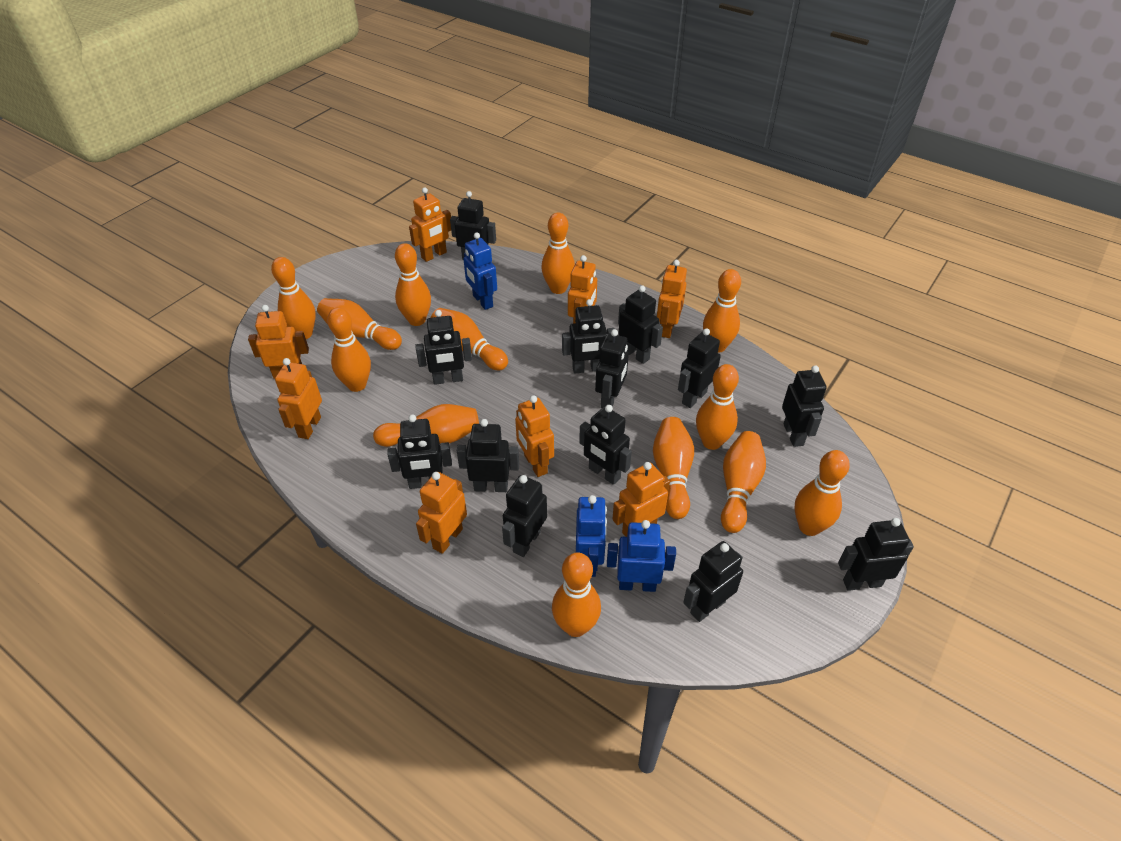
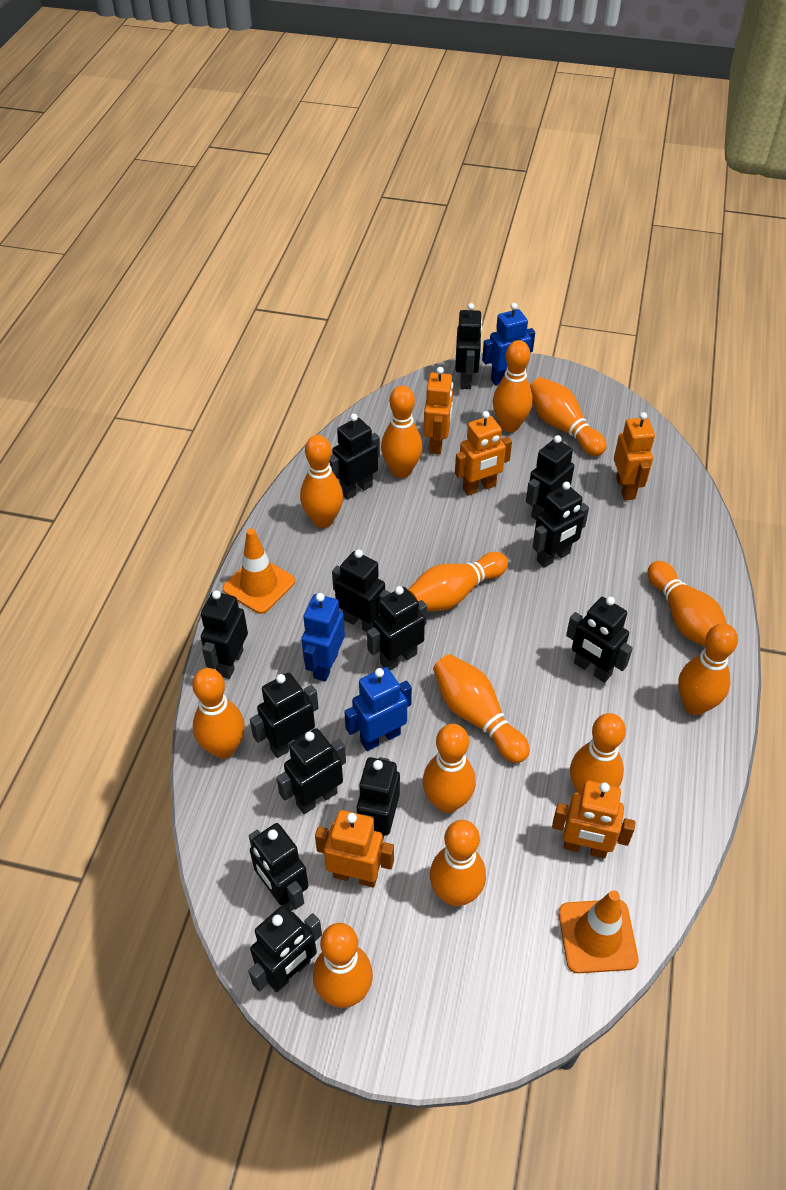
orange robot: [248,305,309,379] [275,358,322,439] [409,187,451,262] [416,472,467,554] [515,395,554,477] [568,255,597,324] [612,462,670,537] [657,260,687,338] = 8 -> [315,810,394,888] [423,367,453,454] [455,411,512,496] [552,781,636,858] [614,412,655,500] = 5
orange traffic cone: none = 0 -> [223,528,295,614] [558,890,639,973] = 2

